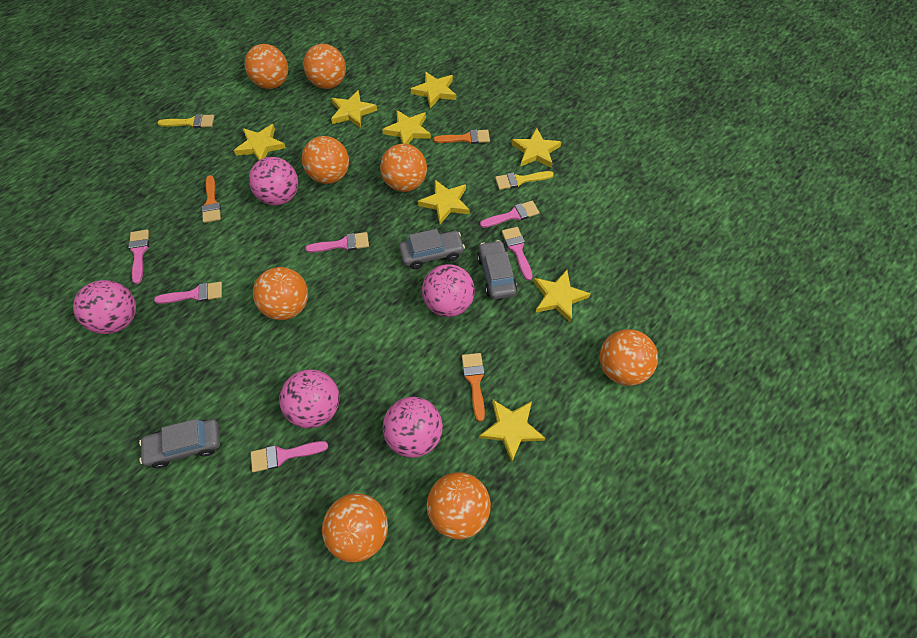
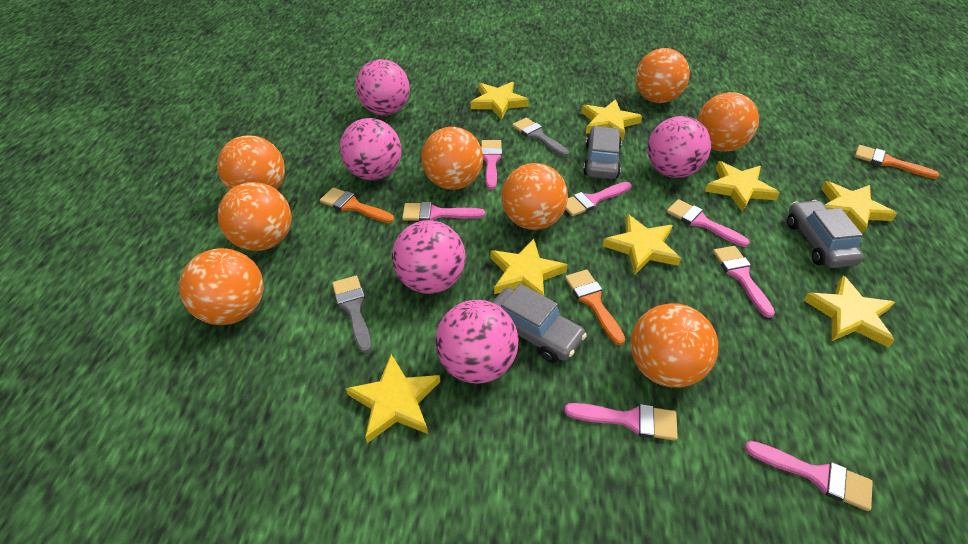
grey brush: none = 0 -> [332,276,371,353] [512,117,569,157] = 2
pink brush: [128,230,149,284] [154,282,222,304] [251,441,328,472] [305,232,369,253] [480,201,539,228] [502,227,533,281] = 6 -> [402,202,485,221] [481,140,502,189] [565,182,632,216] [565,403,678,441] [667,199,750,247] [713,246,775,318] [744,441,873,511] = 7
yellow brush: [158,114,214,128] [495,171,554,190] = 2 -> none = 0

